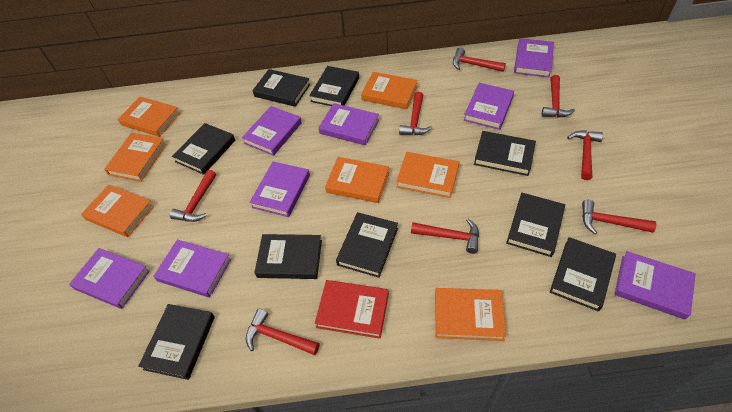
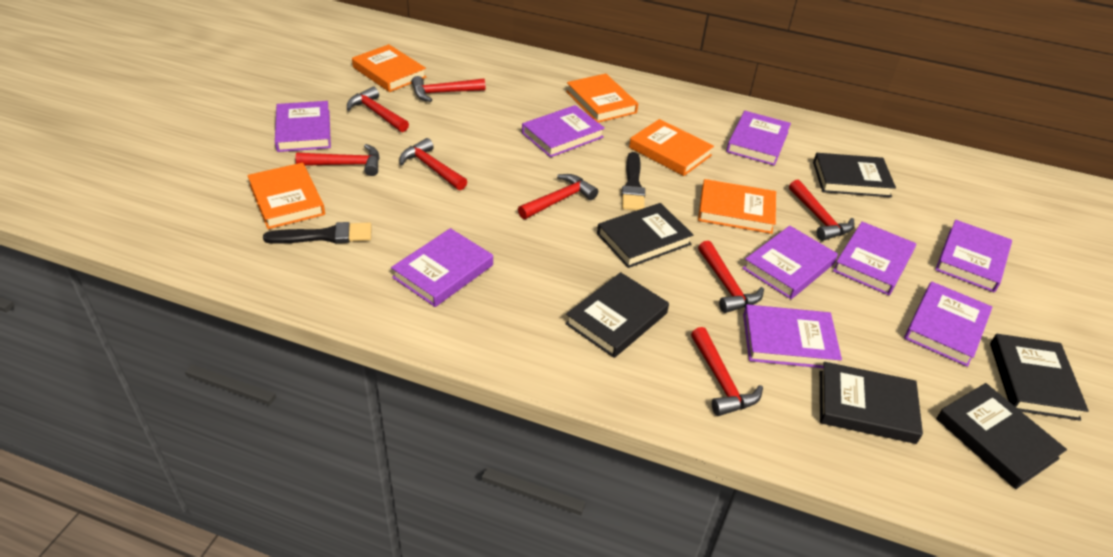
black book: [138,304,215,380] [172,123,235,175] [252,69,310,107] [254,234,322,279] [309,66,359,106] [336,212,398,278] [474,131,536,176] [506,193,565,257] [550,237,616,311] = 9 -> [565,272,669,358] [597,203,693,268] [813,153,896,197] [820,362,923,444] [936,383,1067,489] [990,334,1089,421] = 6
black brush: none = 0 -> [263,222,372,244] [622,152,645,211] = 2
orange book: [81,185,154,237] [104,133,166,182] [118,97,180,137] [325,157,389,203] [361,72,418,109] [396,152,459,198] [435,288,506,341] = 7 -> [247,163,325,229] [352,44,426,92] [566,74,638,123] [629,119,714,176] [698,179,776,234] = 5
purple book: [69,248,150,309] [154,239,231,298] [242,106,302,156] [250,162,310,217] [319,103,379,145] [464,83,514,130] [514,38,554,78] [615,251,696,320] = 8 -> [275,101,331,152] [391,228,493,307] [522,105,605,157] [726,111,791,166] [742,226,838,299] [743,305,842,368] [833,221,916,295] [904,282,992,367] [935,220,1012,292] = 9
red book: [315,280,389,339] = 1 -> none = 0

